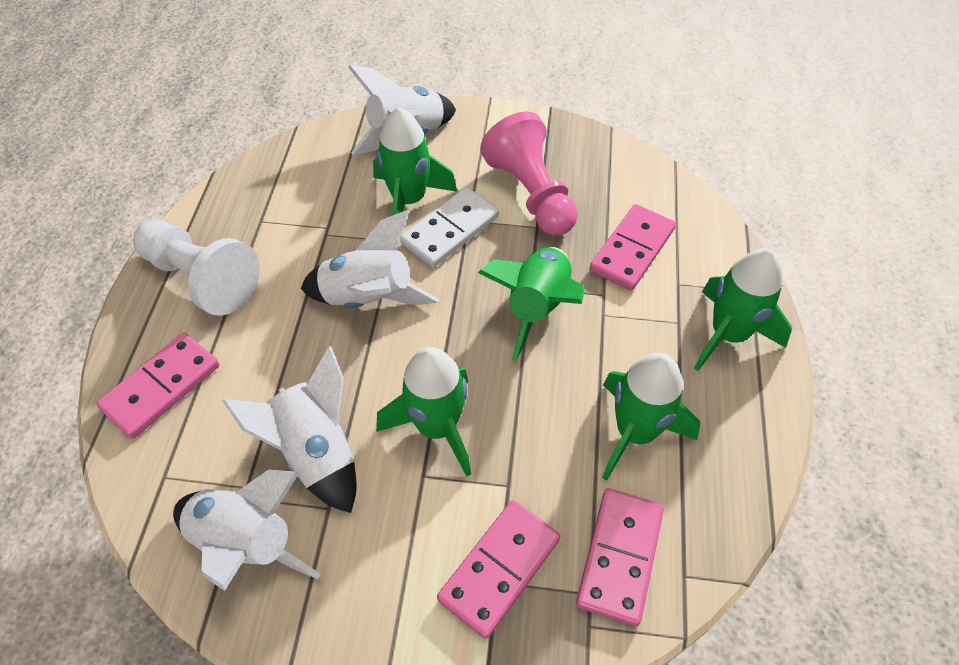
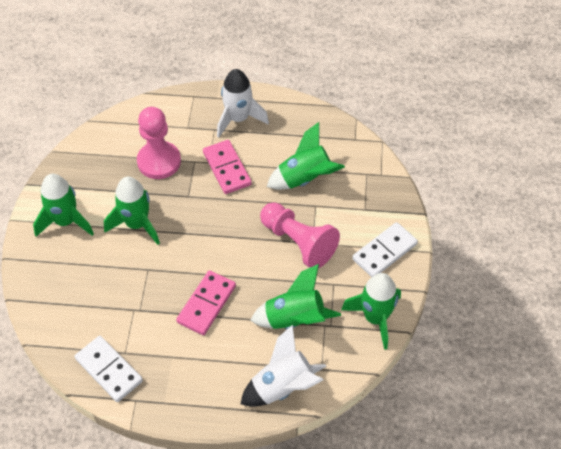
pink domino: [96,333,219,439] [437,501,560,639] [576,488,664,627] [590,204,676,291] = 4 -> [176,270,236,335] [203,140,252,194] = 2
pink pawn: [480,111,578,236] = 1 -> [137,107,181,179] [260,202,340,269] = 2
white domino: [400,187,499,268] = 1 -> [75,336,143,402] [352,222,418,277] = 2
white pawn: [133,220,260,316] = 1 -> none = 0
white rocket: [173,470,321,591] [222,346,357,513] [301,210,439,308] [348,65,456,155] = 4 -> [217,69,269,138] [241,325,327,407] = 2

